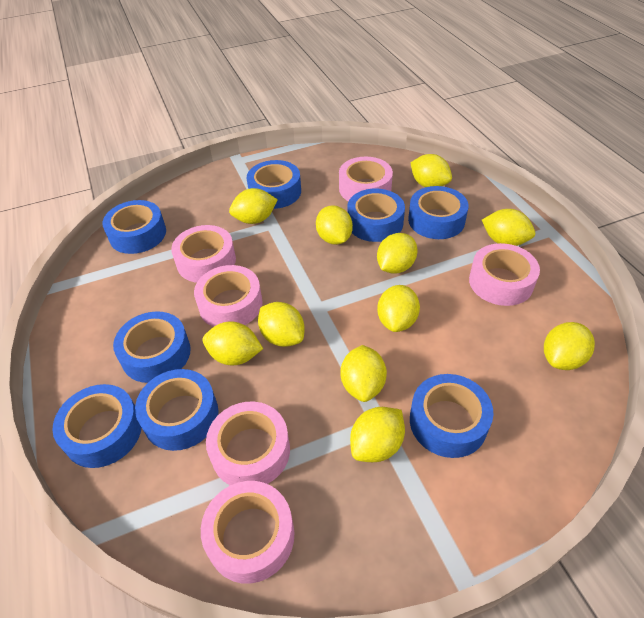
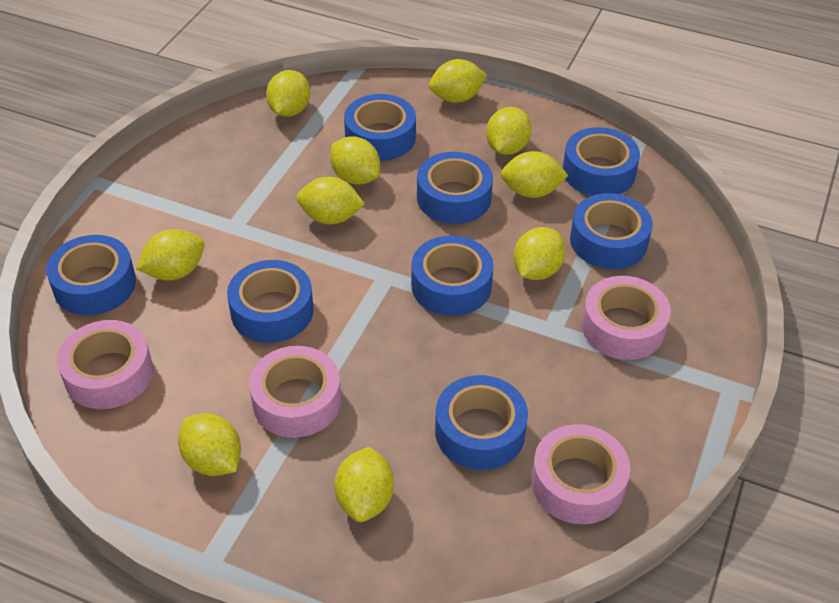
pink tape: [171,225,236,283] [194,265,263,327] [201,481,294,584] [206,401,290,485] [339,157,393,201] [469,243,540,306] = 6 -> [57,320,153,409] [249,346,341,438] [531,424,630,524] [582,276,671,360] = 4
yellow lemon: [203,321,263,366] [229,188,278,224] [258,302,305,347] [316,205,353,245] [340,345,387,402] [350,407,405,462] [377,233,418,274] [377,285,420,332] [411,154,452,187] [482,209,535,246] [544,322,595,370] = 11 -> [136,229,205,280] [178,413,241,476] [266,70,310,117] [297,177,365,224] [330,136,380,185] [334,447,394,522] [429,59,487,103] [486,107,532,155] [501,151,568,198] [513,227,566,280] = 10

